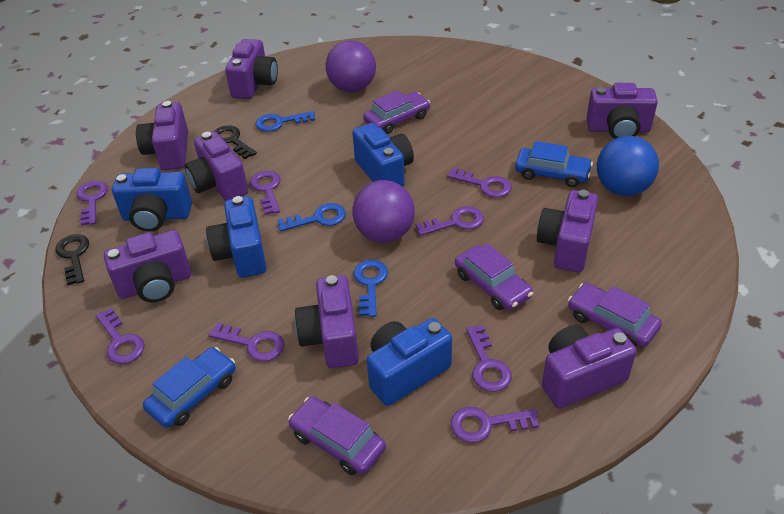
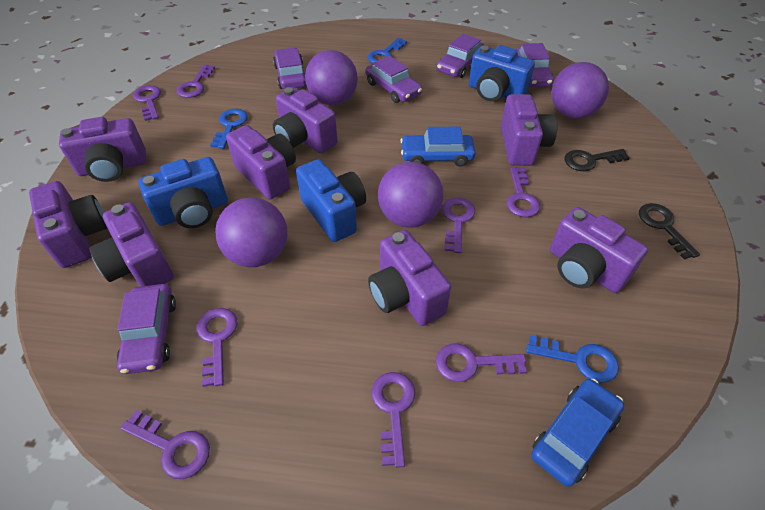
blue ball: [597,136,659,196] = 1 -> none = 0
blue camera: [112,168,192,232] [206,196,267,278] [352,123,414,187] [367,318,452,406] = 4 -> [138,157,228,228] [296,159,366,242] [469,45,535,101] = 3
purple ball: [326,41,376,92] [352,180,415,243] = 2 -> [215,198,287,267] [305,50,358,106] [378,162,443,228] [552,62,609,118] = 4
purple car: [288,396,386,475] [363,90,430,134] [455,243,533,310] [568,283,662,347] = 4 -> [117,284,176,374] [273,48,307,89] [365,56,422,103] [436,34,485,78] [516,43,554,87] = 5

